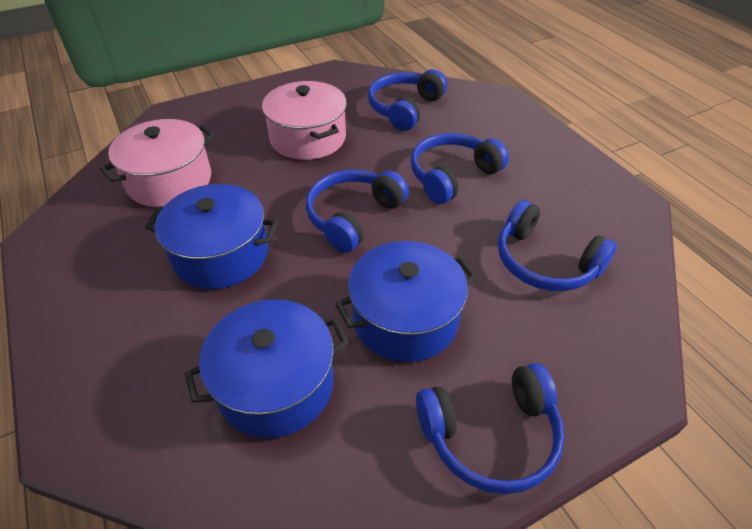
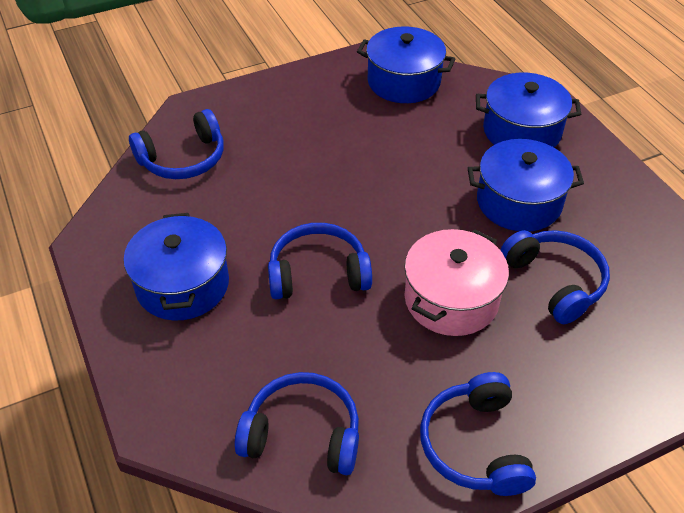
blue pot: [145,184,278,289] [185,299,349,438] [335,241,477,362] = 3 -> [124,213,229,321] [357,26,455,103] [468,139,584,231] [476,73,581,147] = 4
pink pot: [100,119,215,207] [262,81,347,160] = 2 -> [404,229,509,336] = 1

